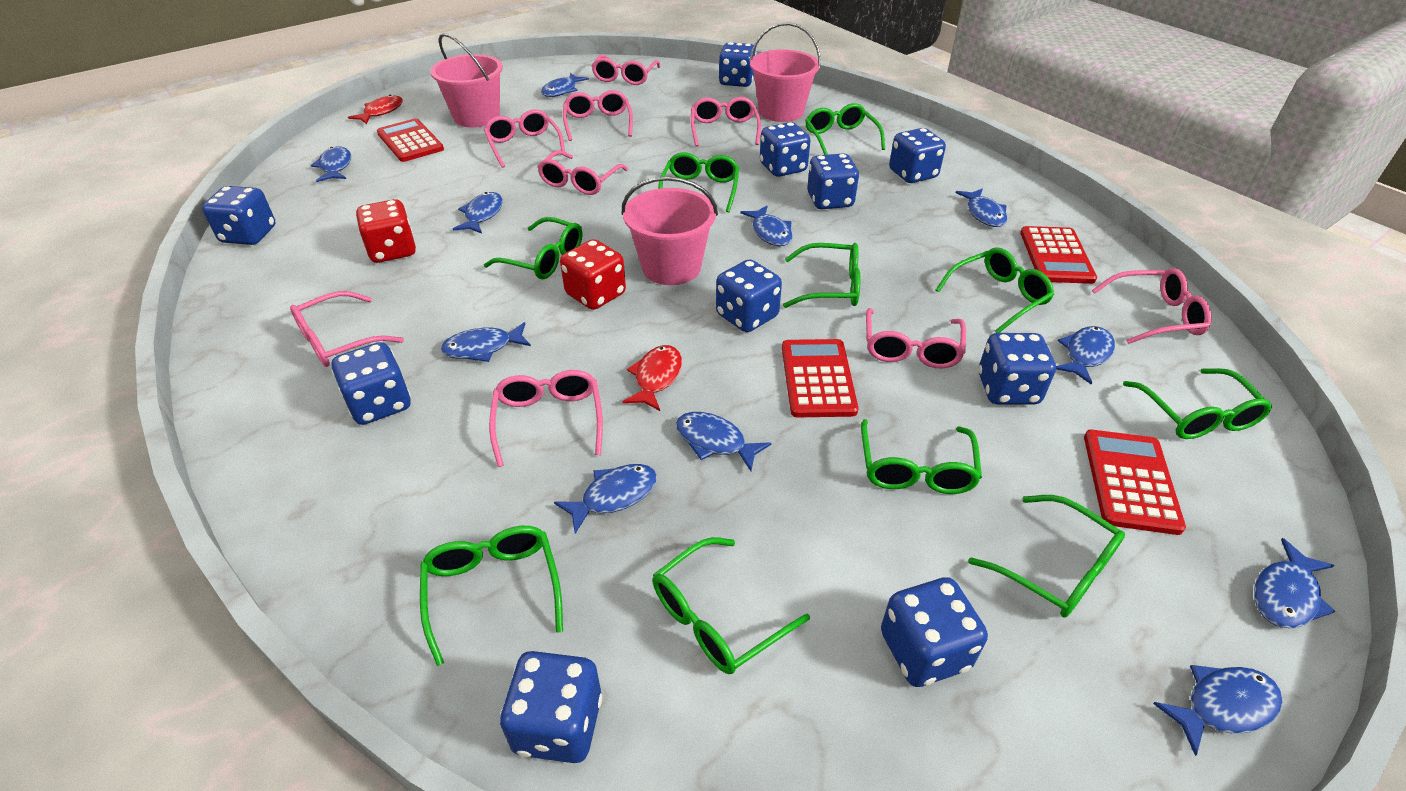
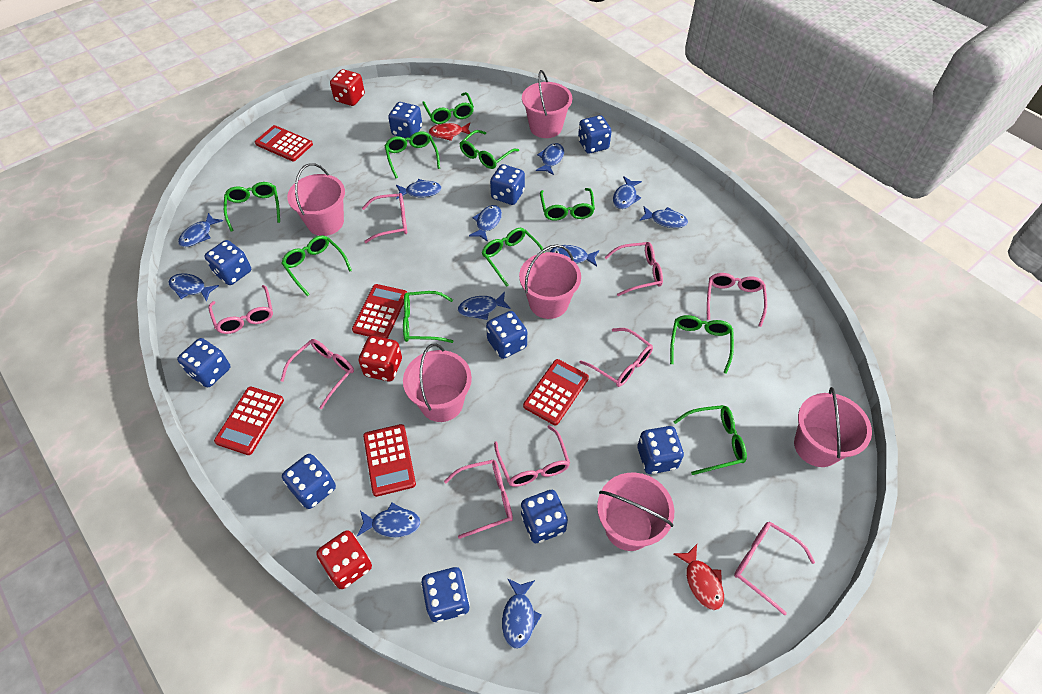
pink bucket: [430,33,503,127] [622,176,718,285] [749,22,821,122] = 3 -> [287,163,345,236] [403,344,472,422] [519,244,581,319] [522,70,572,138] [597,473,674,551] [794,387,872,467] = 6
red calculator: [377,119,444,162] [782,339,858,417] [1020,226,1097,284] [1084,430,1186,535] = 4 -> [214,387,284,455] [255,125,313,161] [352,284,407,339] [363,424,416,497] [523,359,589,425] = 5
red dice: [356,199,416,263] [560,239,626,310] = 2 -> [316,530,372,589] [330,69,365,106] [359,336,402,381] = 3

